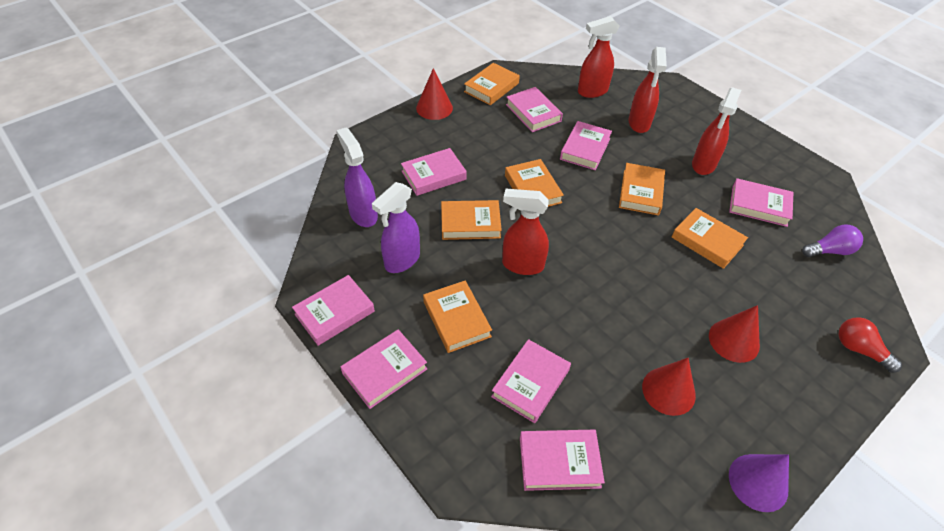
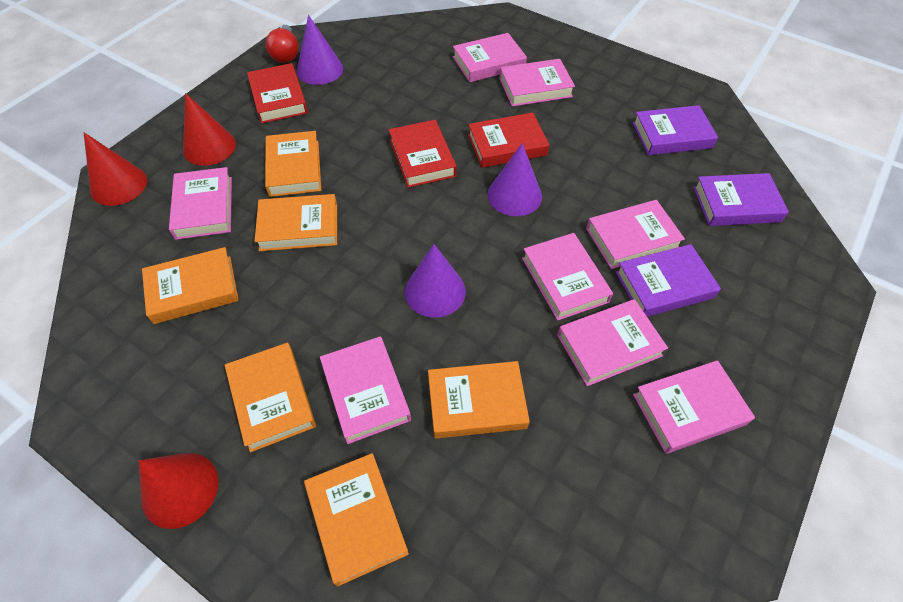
purple book: none = 0 -> [616,244,721,317] [632,105,718,155] [693,173,789,226] = 3
purple cone: [729,454,789,512] = 1 -> [297,15,343,85] [405,244,466,318] [487,143,542,216] = 3
purple light bulb: [802,225,863,257] = 1 -> none = 0
purple spray bottle: [336,127,378,227] [372,182,420,273] = 2 -> none = 0
red book: none = 0 -> [247,63,308,124] [389,120,457,188] [468,113,549,168] = 3
red spray bottle: [502,189,549,275] [578,16,620,98] [628,47,667,133] [692,87,741,175] = 4 -> none = 0

